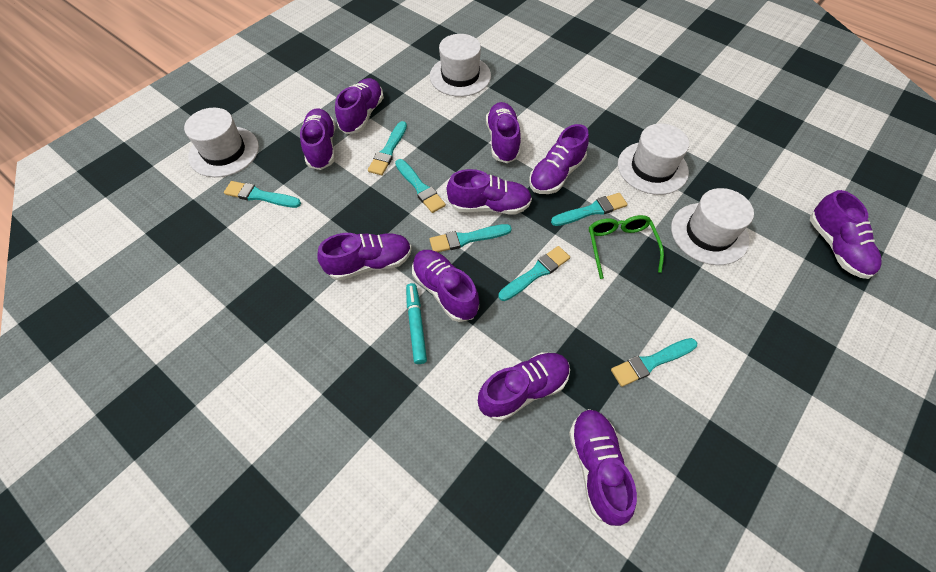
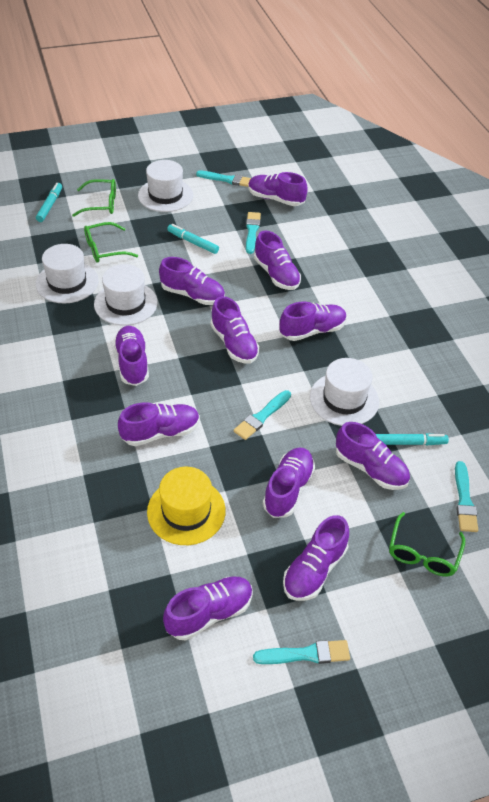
green glasses: [589,215,664,279] = 1 -> [72,179,116,217] [84,222,138,263] [389,512,465,577] = 3
purple shoe: [300,108,336,170] [317,233,412,280] [335,78,384,134] [412,250,479,322] [447,169,532,214] [478,352,570,421] [486,102,521,163] [529,124,589,194] [569,409,637,526] [810,190,882,279] = 10 -> [114,326,149,386] [118,402,200,446] [159,257,225,305] [163,577,253,641] [211,296,259,364] [248,172,308,206] [254,231,301,290] [263,447,315,518] [279,302,347,341] [283,515,349,601] [336,422,410,490] = 11
turquoise brush: [224,181,301,208] [368,121,407,175] [395,159,446,213] [429,224,512,252] [499,246,570,301] [551,193,628,226] [611,338,697,387] = 7 -> [196,170,251,187] [234,390,291,440] [246,212,261,254] [253,640,350,664] [455,461,478,532] = 5
turquoise marker: [406,283,427,364] = 1 -> [36,183,62,222] [167,224,219,254] [376,433,449,445] = 3
yellow hat: none = 0 -> [147,467,226,545] = 1

